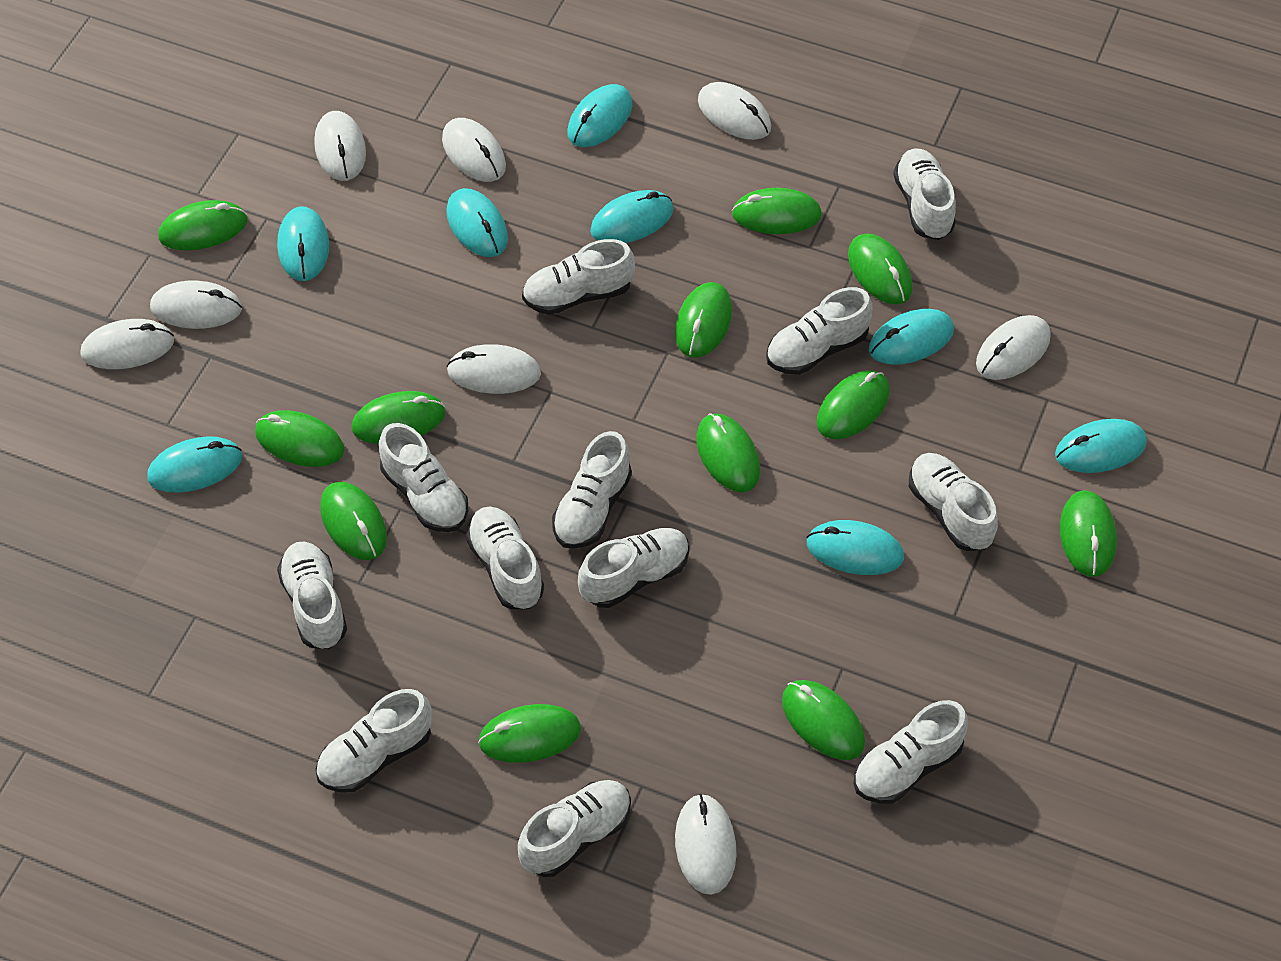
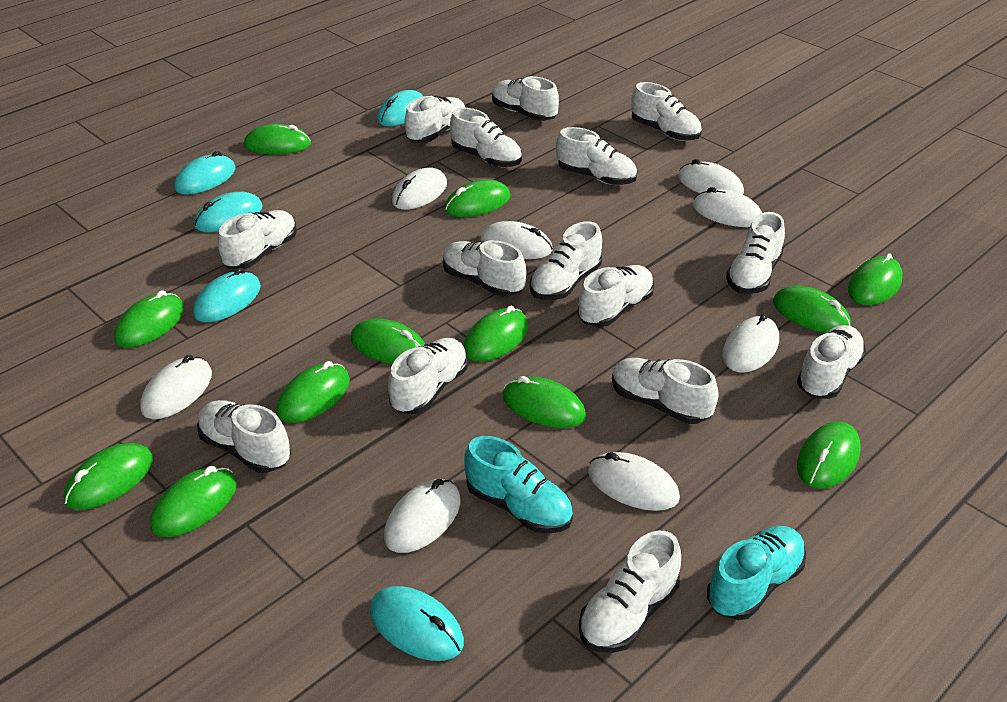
turquoise mouse: [147,436,242,493] [277,206,329,281] [446,188,508,257] [568,84,632,147] [590,190,673,243] [807,520,904,575] [869,309,954,365] [1055,419,1147,473] = 8 -> [175,151,236,195] [193,268,261,322] [194,192,263,232] [370,586,464,661] [377,90,424,126] = 5
turquoise shoe: none = 0 -> [464,436,573,534] [707,526,806,620] = 2
white shoe: [277,541,347,649] [316,689,432,793] [379,423,468,532] [466,506,544,609] [518,780,631,877] [522,239,635,315] [552,431,632,549] [578,528,690,608] [766,287,873,375] [853,700,968,804] [893,149,956,240] [909,453,998,551] = 12 -> [197,400,291,473] [218,210,297,269] [388,338,468,414] [405,96,465,143] [443,240,526,297] [450,108,522,167] [492,76,559,121] [529,221,602,300] [556,127,637,185] [578,265,654,327] [579,531,681,653] [612,358,719,424] [631,82,702,141] [726,212,785,294] [797,325,866,399] = 15

